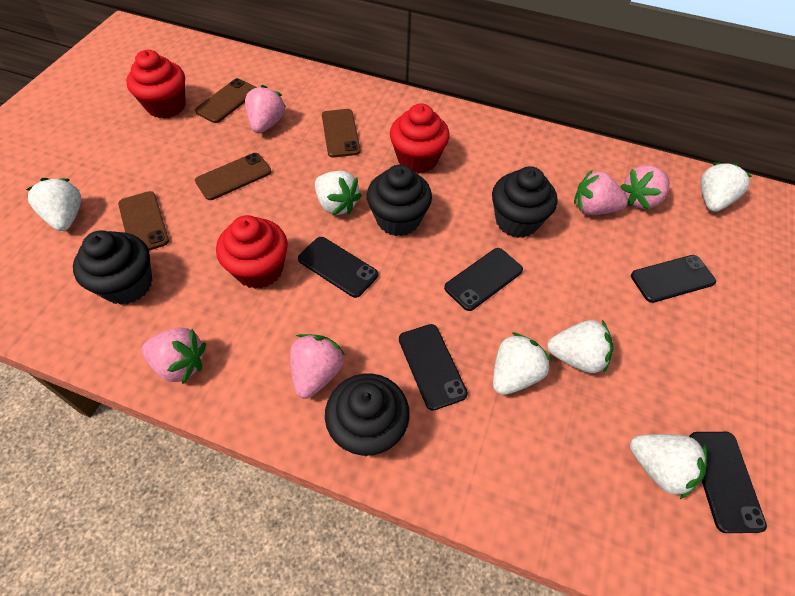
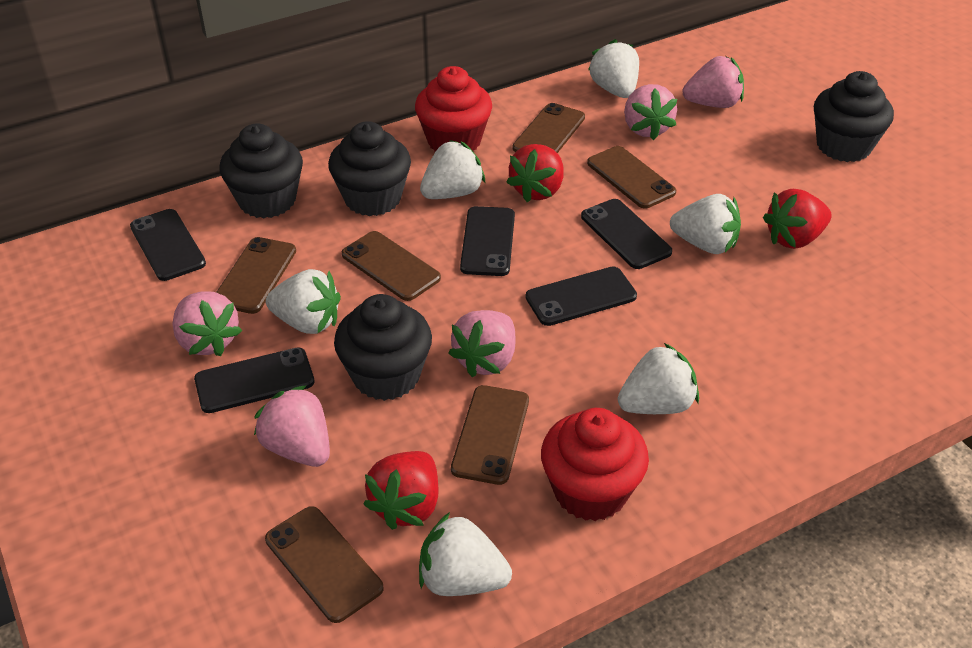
brown phone: [118,191,169,251] [195,78,257,123] [195,153,271,200] [322,109,361,158] = 4 -> [216,237,296,314] [265,506,384,623] [342,231,441,301] [451,385,529,485] [512,103,585,153] [587,146,676,208] = 6
red cupcake: [126,50,186,118] [216,215,288,289] [390,103,449,173] = 3 -> [415,66,492,152] [541,408,649,521] = 2
red strawberry: none = 0 -> [363,451,438,530] [506,144,564,202] [763,189,832,249] = 3

